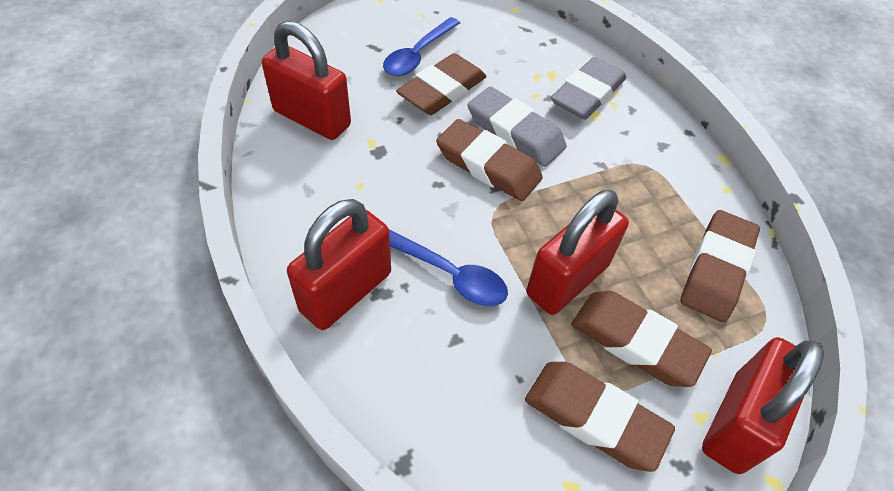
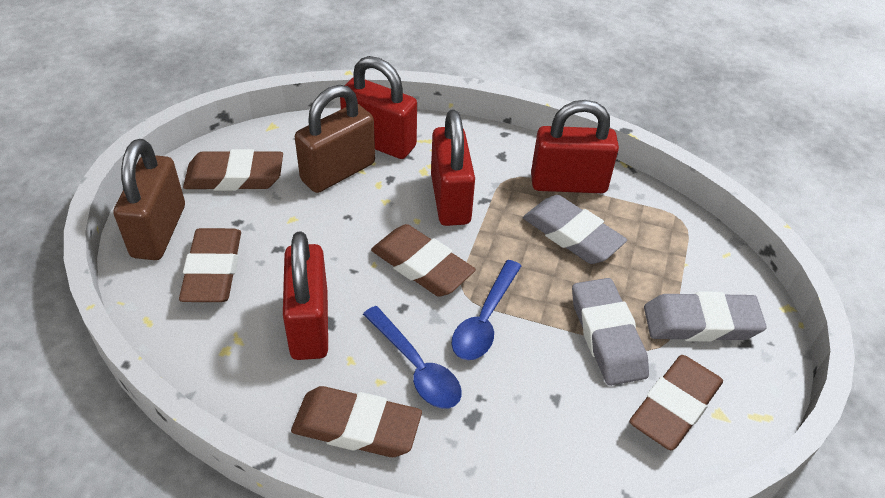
brown padlock: none = 0 -> [113,139,185,260] [295,85,375,193] = 2
grey eraser: [467,87,567,167] [551,57,626,120] = 2 -> [523,195,627,264] [572,278,649,386] [644,292,767,342] = 3

